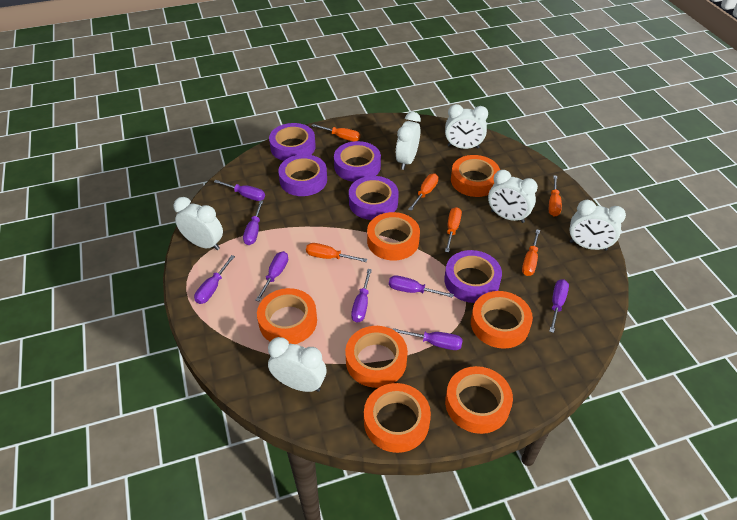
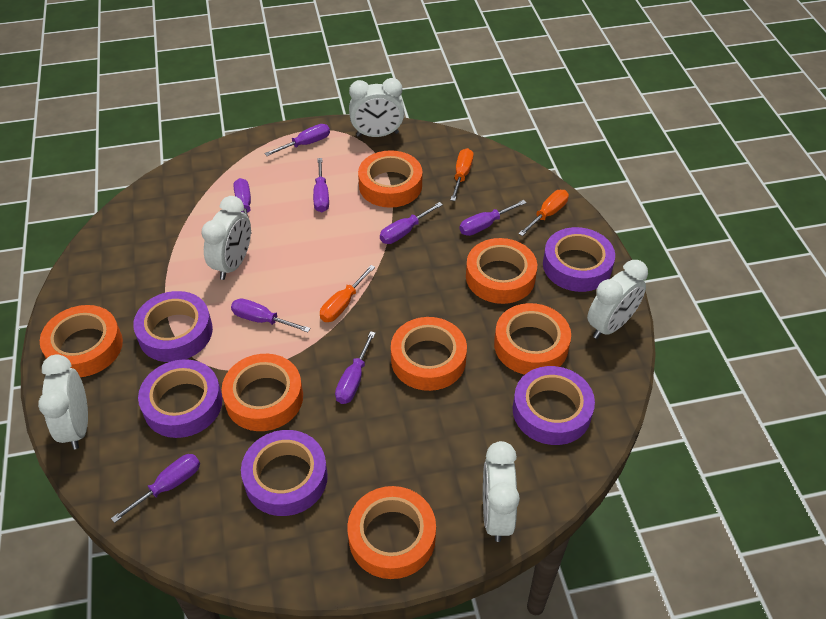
orange screwdriver: [306,243,367,262] [312,124,360,141] [408,174,438,211] [445,207,462,252] [522,229,540,276] [549,175,562,217] = 6 -> [320,265,375,322] [450,148,474,201] [518,190,569,236] = 3
white clock: [173,197,223,250] [268,337,326,392] [396,112,421,170] [445,104,488,149] [488,170,538,223] [569,200,626,251] = 6 -> [38,354,88,449] [201,196,251,280] [349,78,405,137] [483,441,520,542] [587,260,648,339] = 5

